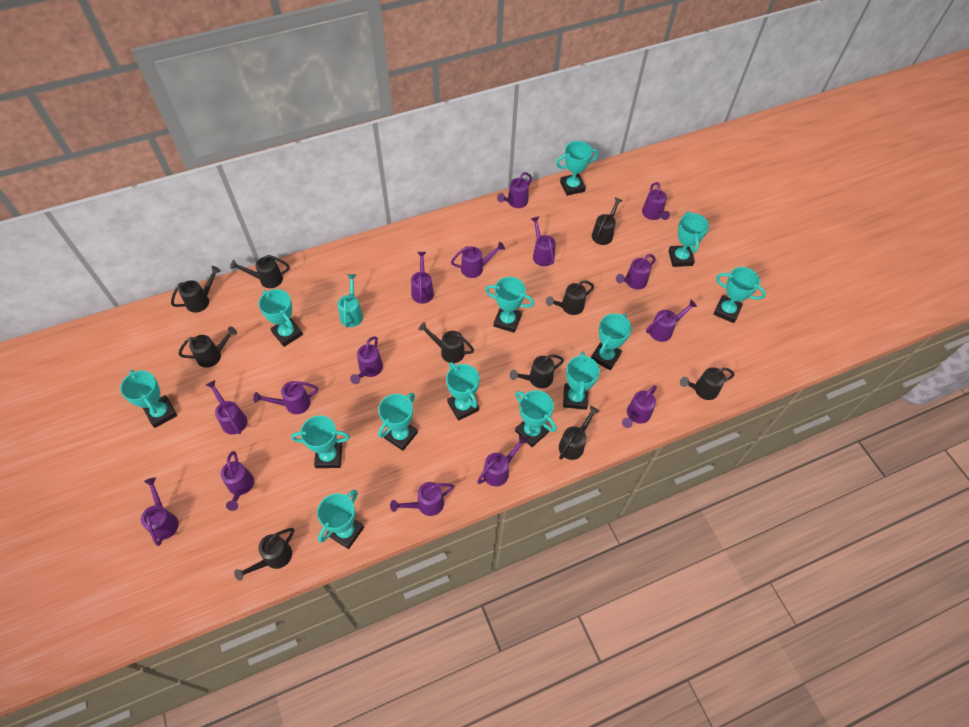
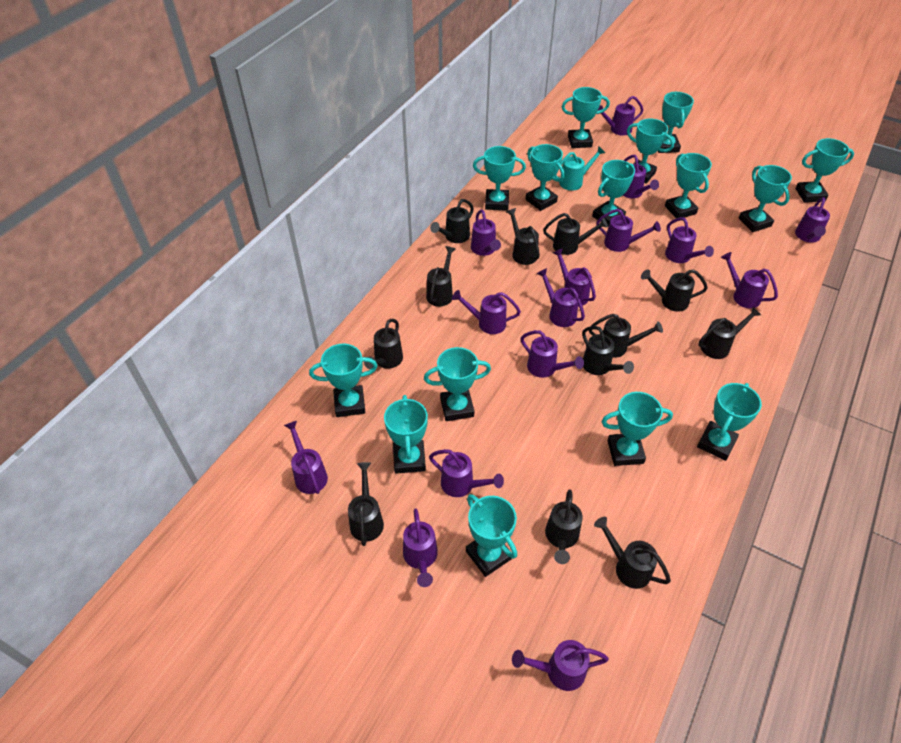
black watering can: [171,266,221,313] [179,326,237,368] [230,255,290,288] [234,528,294,581] [418,322,474,363] [510,355,564,388] [546,280,594,315] [559,406,599,460] [592,197,623,245] [680,367,734,400] = 10 -> [348,462,384,546] [364,319,403,369] [426,246,456,307] [430,199,474,243] [506,208,540,265] [543,213,608,255] [545,489,583,564] [582,326,634,375] [589,314,663,358] [594,517,671,589] [641,269,708,312] [698,307,761,359] = 12
turquoise trophy: [120,370,177,428] [259,289,303,347] [291,415,350,468] [317,490,364,549] [378,393,418,451] [446,362,480,421] [485,277,534,333] [515,390,557,447] [556,141,599,196] [563,351,600,410] [591,313,632,370] [668,211,709,267] [713,267,766,323] = 13 -> [309,344,378,417] [384,395,428,474] [424,347,491,421] [466,494,517,577] [473,146,526,211] [525,144,565,211] [562,87,610,148] [592,160,635,227] [601,392,673,466] [627,119,674,184] [658,92,694,153] [665,153,712,219] [697,383,762,461] [739,165,792,232] [795,138,854,203] = 15

